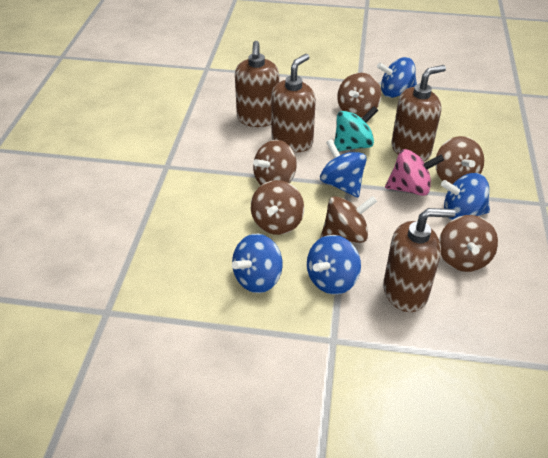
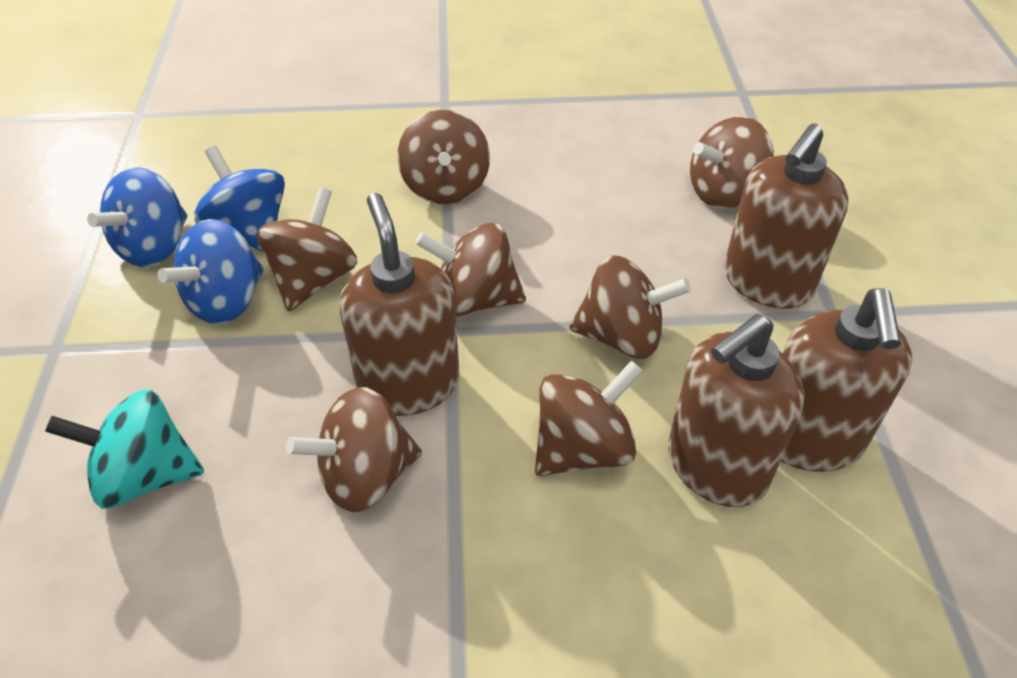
blue spinning top: [232,234,283,293] [307,235,361,295] [320,139,367,197] [377,57,417,98] [441,173,490,220] = 5 -> [87,167,187,267] [158,219,264,325] [194,146,285,252] = 3
brown spinning top: [251,180,304,235] [253,140,297,185] [320,196,377,243] [337,73,381,118] [435,136,484,184] [439,215,498,272] = 6 -> [257,187,358,311] [286,387,422,513] [397,110,490,204] [415,223,526,316] [535,360,643,476] [570,255,691,359] [690,117,774,209] = 7
pink spinning top: [385,149,444,196] = 1 -> none = 0

